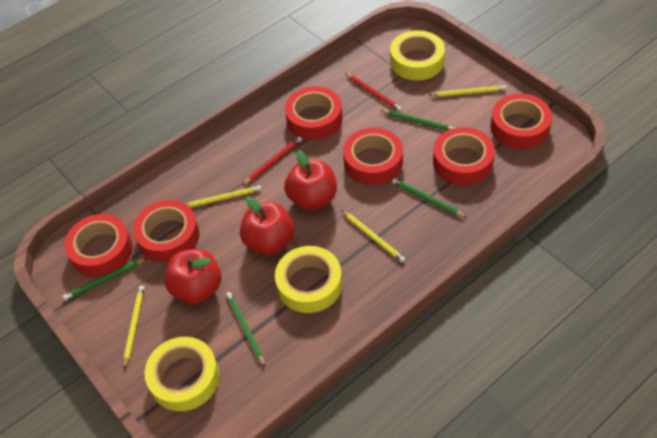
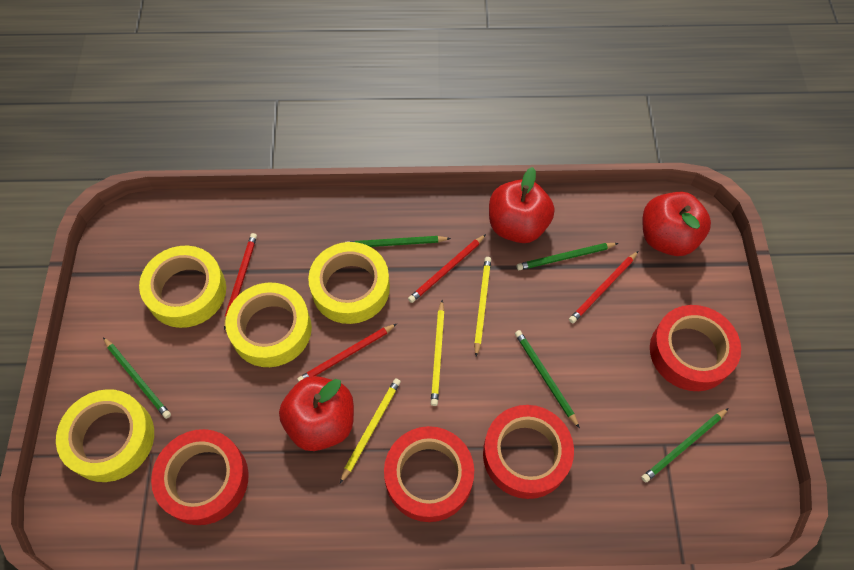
green pencil: [63,258,147,300] [226,292,265,367] [381,110,455,131] [392,178,467,218] = 4 -> [103,337,171,419] [348,236,451,247] [515,330,580,428] [517,243,618,270] [641,408,729,483] = 5
red pencil: [242,137,302,186] [345,73,402,111] = 2 -> [224,233,257,330] [297,324,397,382] [408,234,486,303] [569,251,638,323] = 4
red tape: [64,214,133,277] [133,200,200,262] [285,86,343,140] [343,128,403,185] [433,127,495,185] [490,94,552,149] = 6 -> [151,429,249,525] [384,426,474,522] [483,405,574,499] [650,305,741,391] = 4
yellow pencil: [124,285,145,369] [186,186,262,208] [341,210,405,262] [429,85,506,97] = 4 -> [340,378,401,484] [431,300,445,406] [474,257,491,357] = 3
yellow tape: [144,337,219,411] [275,246,342,313] [390,30,445,80] = 3 -> [56,389,154,482] [139,246,226,328] [225,283,312,367] [308,242,390,324] = 4

